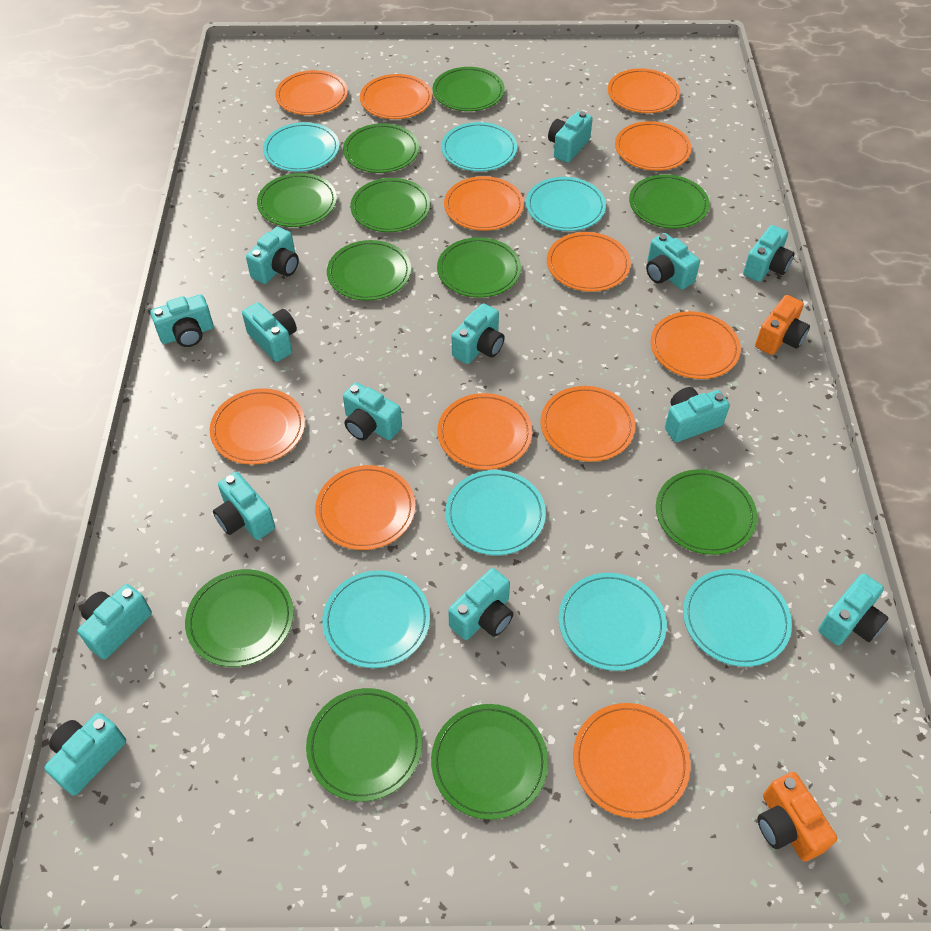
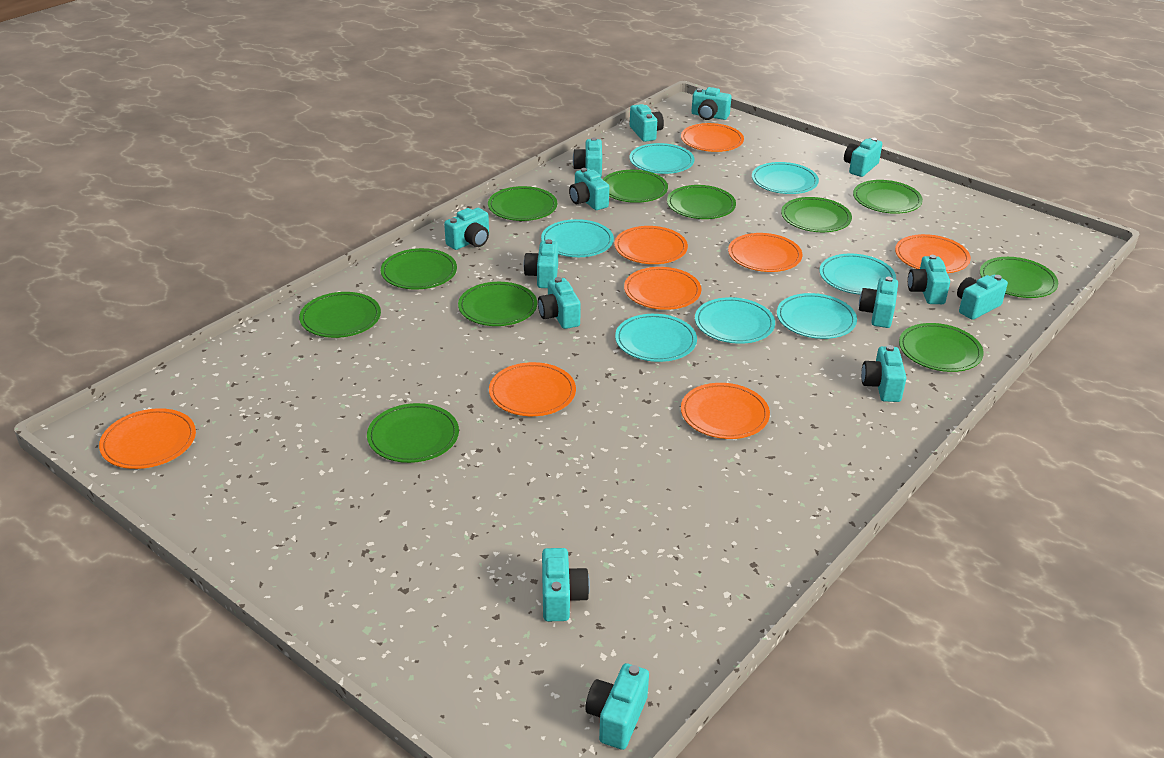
orange camera: [755,295,810,355] [758,772,837,861] = 2 -> none = 0
orange plate: [209,388,305,465] [275,70,348,115] [315,465,416,550] [360,74,433,119] [437,393,532,470] [444,176,524,231] [540,386,635,462] [547,232,631,292] [573,703,691,819] [608,68,680,113] [615,121,692,171] [651,311,741,379] = 12 -> [99,408,196,469] [489,362,576,416] [615,226,688,264] [624,267,702,310] [681,123,744,152] [681,383,770,439] [728,233,802,272] [895,234,971,273] = 8

